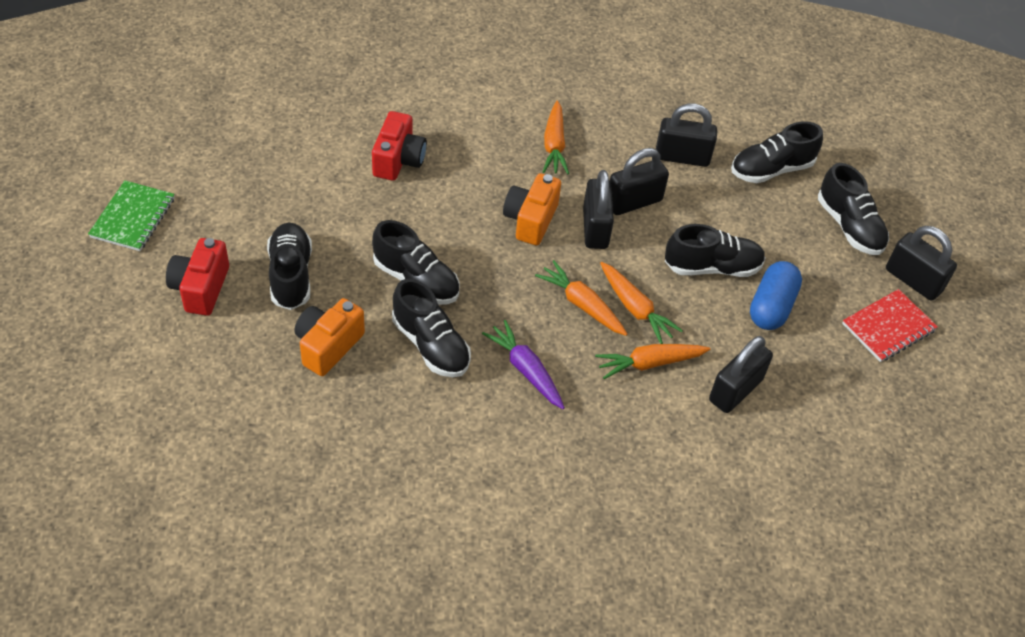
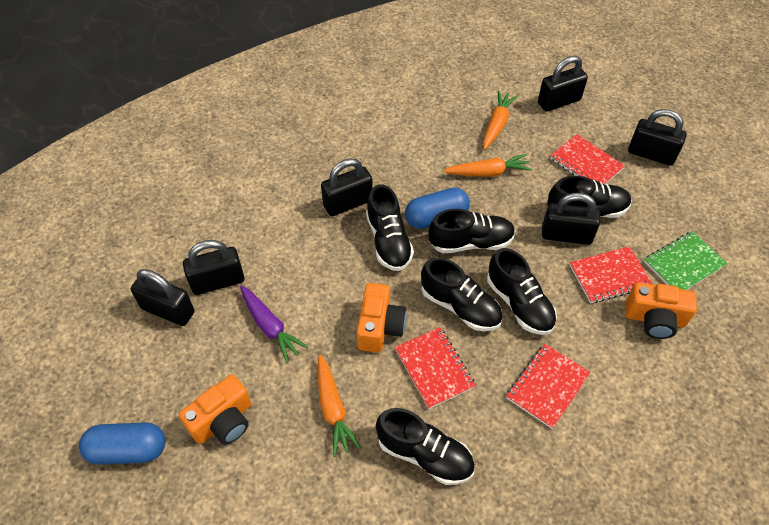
black padlock: [583,170,614,249] [610,148,669,215] [656,104,717,167] [709,336,773,413] [886,226,957,301] = 5 -> [131,269,194,326] [183,240,244,295] [321,159,373,216] [538,56,588,112] [542,193,600,245] [628,109,687,166] = 6
blue capsule: [750,261,802,330] = 1 -> [79,422,165,465] [405,188,470,229] = 2
orange camera: [294,298,365,376] [503,173,561,245] = 2 -> [179,374,251,445] [357,283,407,353] [626,282,697,339] = 3
orange carrot: [535,260,627,336] [543,101,569,174] [595,344,710,379] [600,262,683,344] = 4 -> [318,355,361,457] [444,154,532,177] [483,91,518,150] = 3
red camera: [166,238,229,316] [372,111,427,181] = 2 -> none = 0
red notebook: [842,289,938,362] = 1 -> [395,327,476,409] [506,344,590,429] [550,134,625,184] [570,246,653,303] = 4

